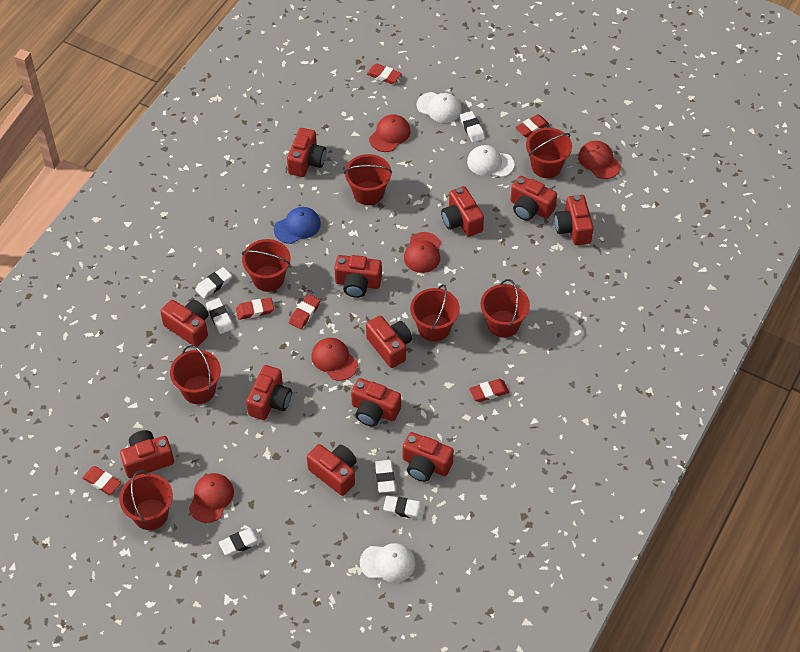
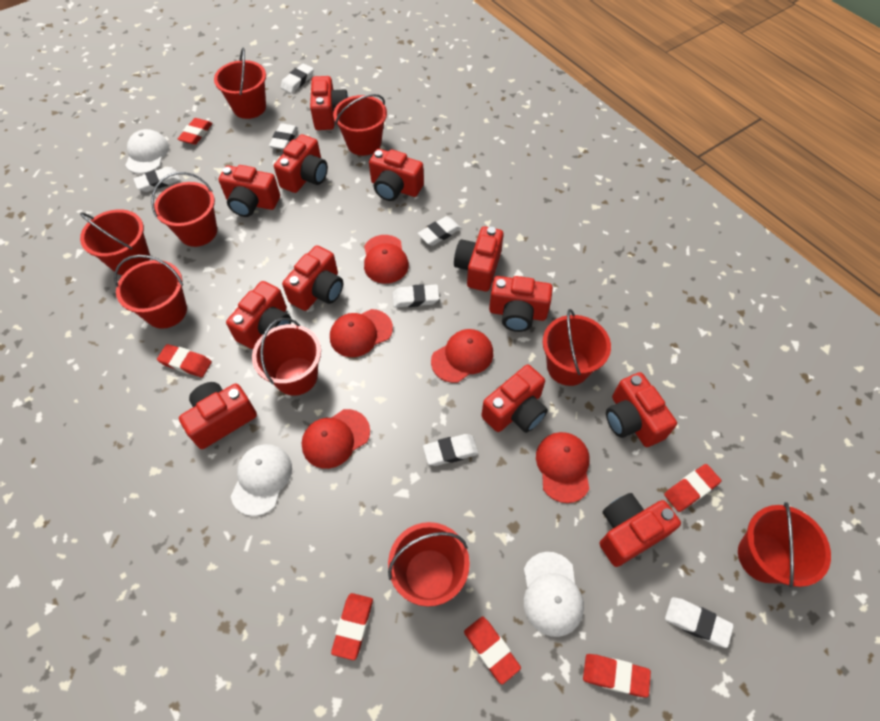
blue cap: [274,207,321,244] = 1 -> none = 0
red bucket: [119,470,173,530] [170,345,221,404] [242,239,291,292] [344,154,392,205] [410,284,460,342] [480,279,530,338] [526,128,572,178] = 7 -> [80,209,150,275] [114,255,187,329] [151,172,217,247] [214,48,266,119] [252,318,321,396] [333,94,387,156] [388,522,470,607] [543,309,611,386] [738,502,831,588] = 9
white eraser: [195,267,232,299] [206,298,234,334] [219,528,262,556] [375,460,396,493] [383,495,425,520] [460,111,485,143] = 6 -> [133,167,180,192] [269,123,298,150] [281,63,314,93] [393,284,439,308] [418,216,461,246] [423,434,479,466] [665,597,734,648] = 7

